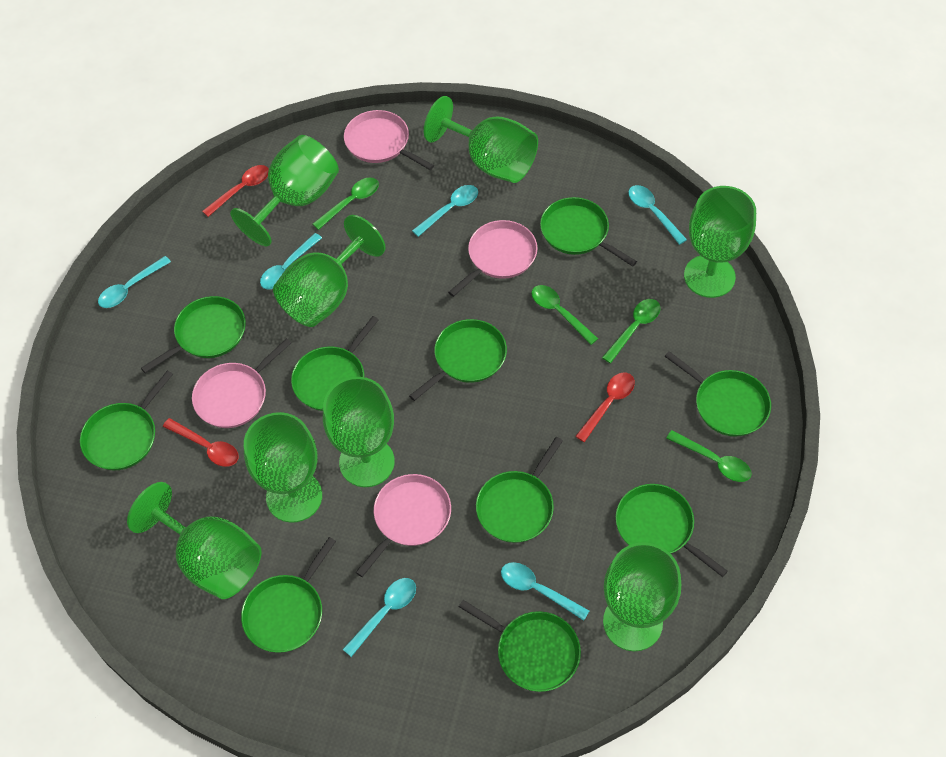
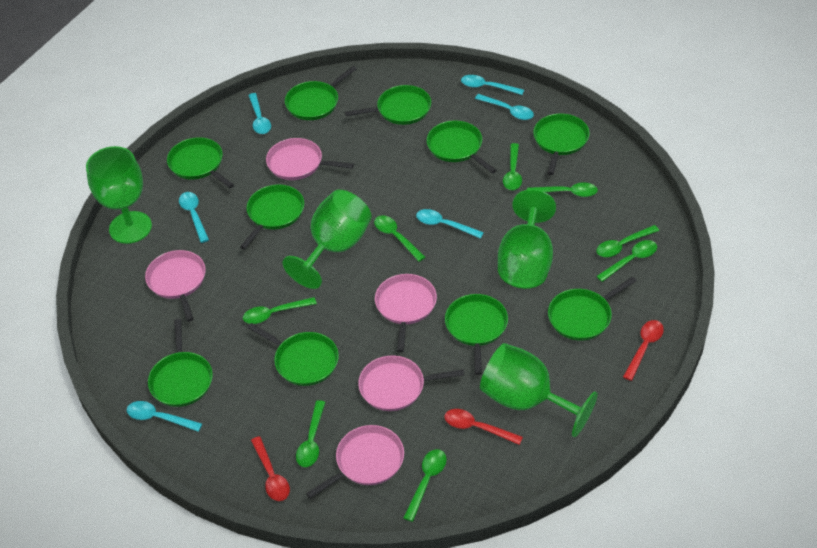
green goblet: [127,482,262,599] [230,135,339,246] [244,412,322,523] [273,215,385,327] [323,377,395,487] [424,96,538,183] [603,542,681,651] [684,186,756,298] = 8 -> [86,146,152,244] [282,190,372,289] [480,343,598,437] [498,189,556,289] = 4
green spoon: [313,178,379,230] [532,285,598,345] [602,299,660,363] [666,430,752,482] = 4 -> [243,297,317,324] [296,400,325,467] [374,215,425,262] [403,449,446,522] [503,143,522,190] [527,182,598,197] [596,225,659,257] [596,240,657,282] = 8
pink pan: [192,338,291,428] [344,110,434,170] [356,474,451,577] [448,220,538,297] = 4 -> [145,250,206,322] [266,138,354,180] [306,425,404,499] [358,356,464,411] [375,274,437,352] = 5

